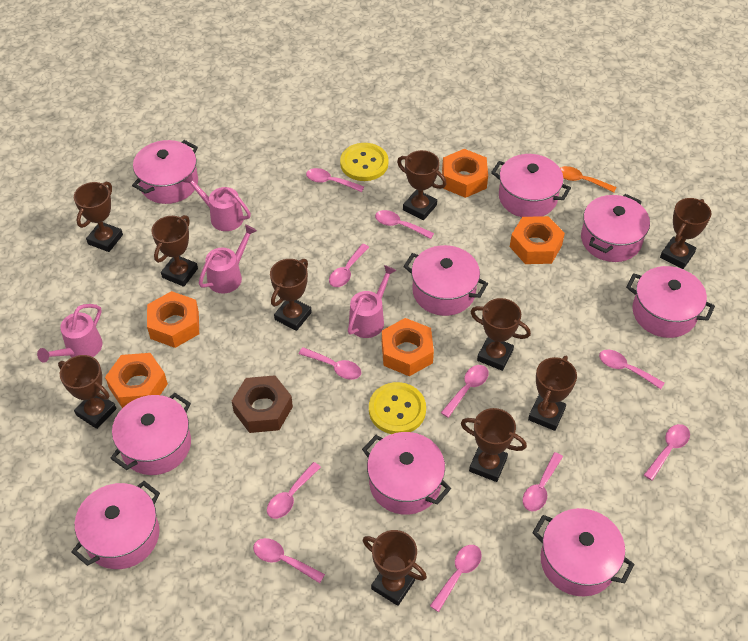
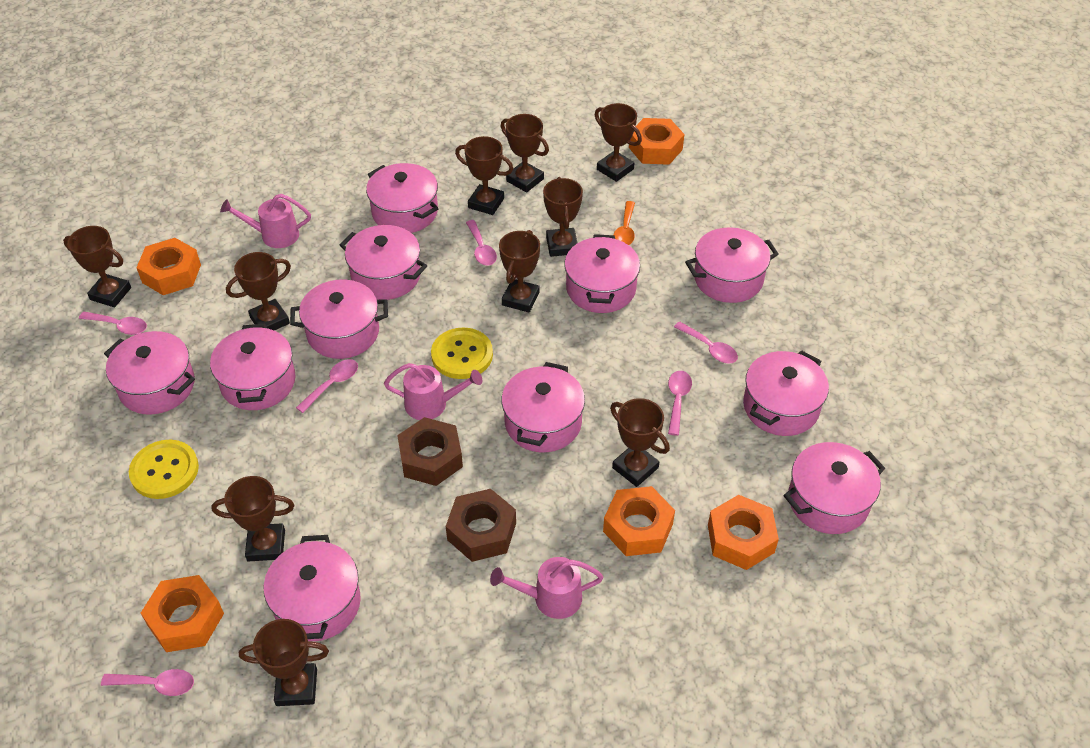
brown nut: [232,375,293,433] = 1 -> [397,417,463,486] [446,489,516,562] = 2
pink pot: [72,481,160,569] [110,393,191,475] [132,140,198,204] [362,432,451,515] [403,245,488,316] [491,154,571,217] [532,508,635,596] [581,194,650,262] [626,266,715,338] = 9 -> [104,331,195,415] [210,324,296,410] [264,535,361,641] [290,280,388,359] [340,225,427,300] [366,163,439,233] [501,362,585,452] [564,234,640,313] [685,227,779,303] [743,350,829,436] [784,442,885,534] = 11
pink spoon: [253,538,325,583] [267,462,321,519] [299,347,361,380] [306,168,364,192] [329,244,369,287] [375,210,434,239] [430,545,482,612] [441,365,489,418] [523,452,563,511] [599,350,664,389] [644,424,690,481] = 11 -> [79,311,147,335] [101,669,194,696] [296,359,358,413] [466,220,497,266] [668,371,692,436] [674,321,738,364] = 6
pink watering can: [37,304,103,362] [183,173,251,231] [199,225,257,294] [348,265,397,338] = 4 -> [220,194,311,248] [384,363,482,420] [490,557,603,619] = 3

